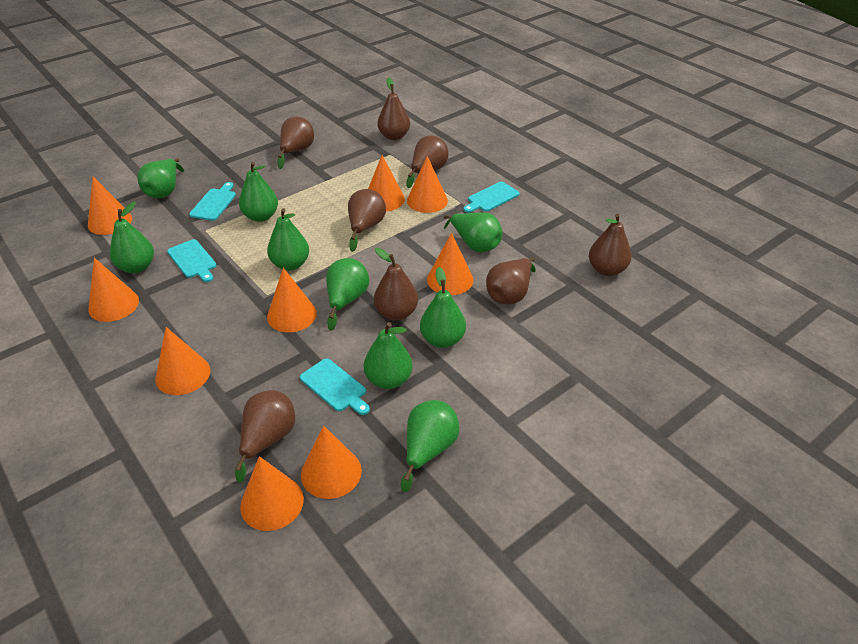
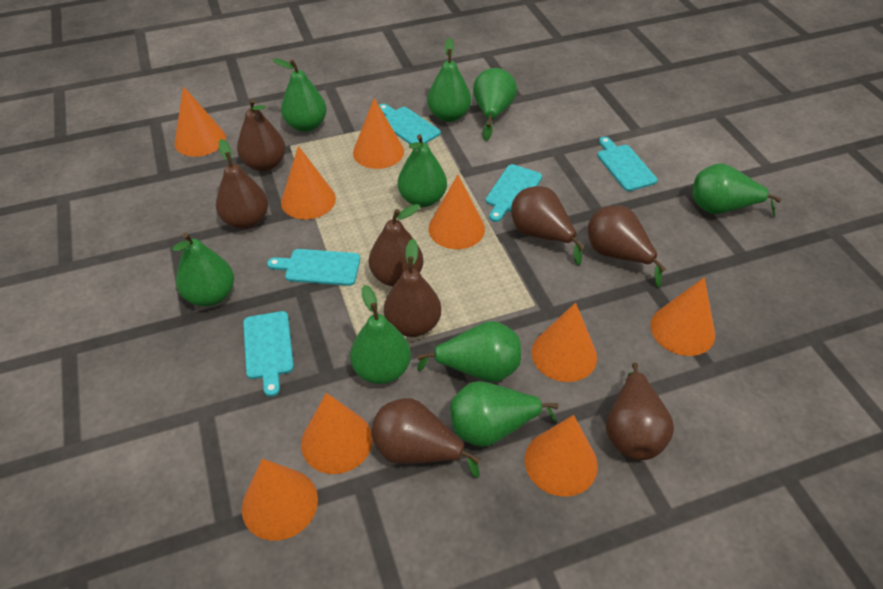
turquoise cutting board: [167,239,216,282] [189,182,236,221] [300,358,370,415] [463,182,519,213] = 4 -> [243,311,294,397] [267,249,360,286] [379,104,441,144] [486,164,542,222] [597,137,658,191] = 5

